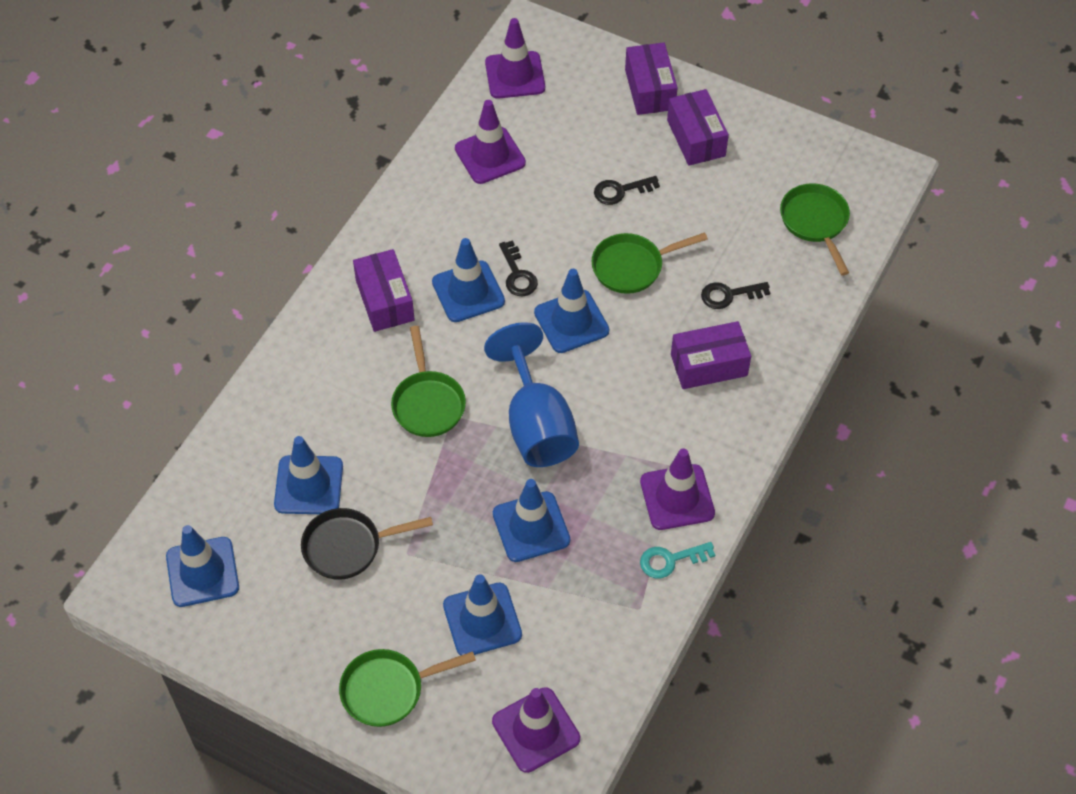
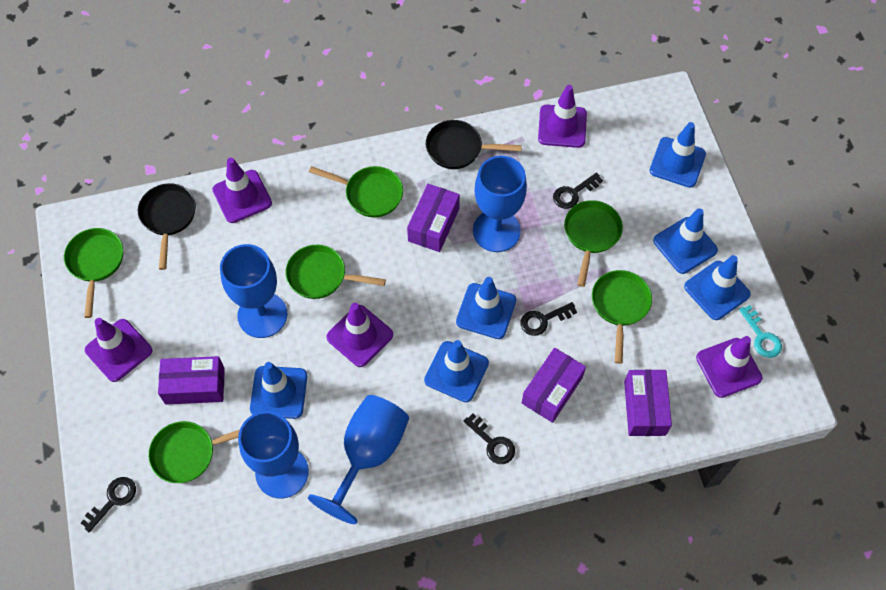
black key: [499,240,538,296] [594,176,660,205] [701,282,770,309] = 3 -> [81,477,136,532] [463,413,515,464] [521,302,577,336] [553,173,603,209] = 4
black pan: [301,508,433,580] = 1 -> [138,183,196,270] [426,120,522,169] = 2
blue goblet: [484,322,579,467] = 1 -> [220,244,288,338] [238,411,309,499] [308,395,409,524] [473,156,527,252] = 4
green pan: [339,649,476,727] [391,326,466,437] [591,232,708,294] [780,183,850,276] = 4 -> [64,228,123,318] [148,421,240,483] [286,245,386,299] [309,166,403,218] [564,200,623,287] [592,270,652,364] = 6
purple traffic cone: [455,100,526,184] [485,18,545,99] [492,687,580,773] [640,448,715,530] = 4 -> [85,318,152,382] [212,158,272,223] [326,303,393,367] [538,85,587,148] [696,336,762,398] = 5

